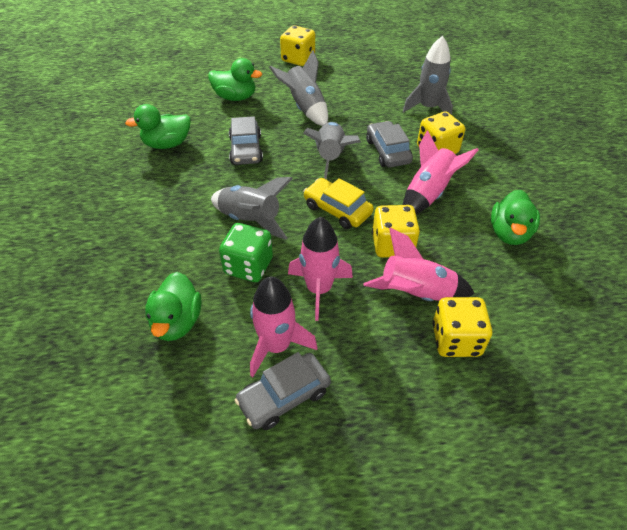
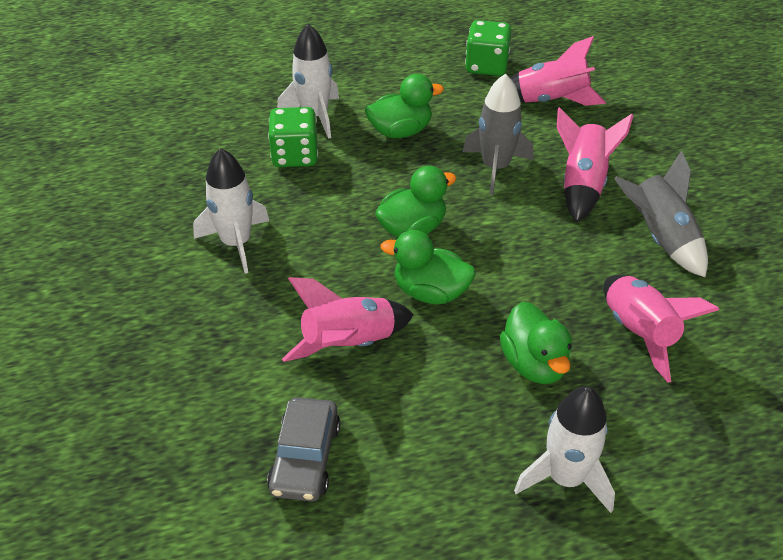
green dice: [219,223,273,282] = 1 -> [268,107,318,167] [465,20,512,76] = 2
grey car: [229,116,263,165] [235,352,331,430] [366,121,413,167] = 3 -> [267,397,340,502] = 1
grey rocket: [211,177,293,240] [269,50,328,126] [303,122,361,179] [403,36,453,115] = 4 -> [463,74,533,195] [614,150,708,277] = 2
white rocket: none = 0 -> [193,148,269,274] [277,24,339,139] [514,386,615,513] = 3
yellow car: [303,178,374,229] = 1 -> none = 0
yellow dice: [280,25,315,66] [372,205,420,258] [417,112,465,154] [433,297,492,357] = 4 -> none = 0

